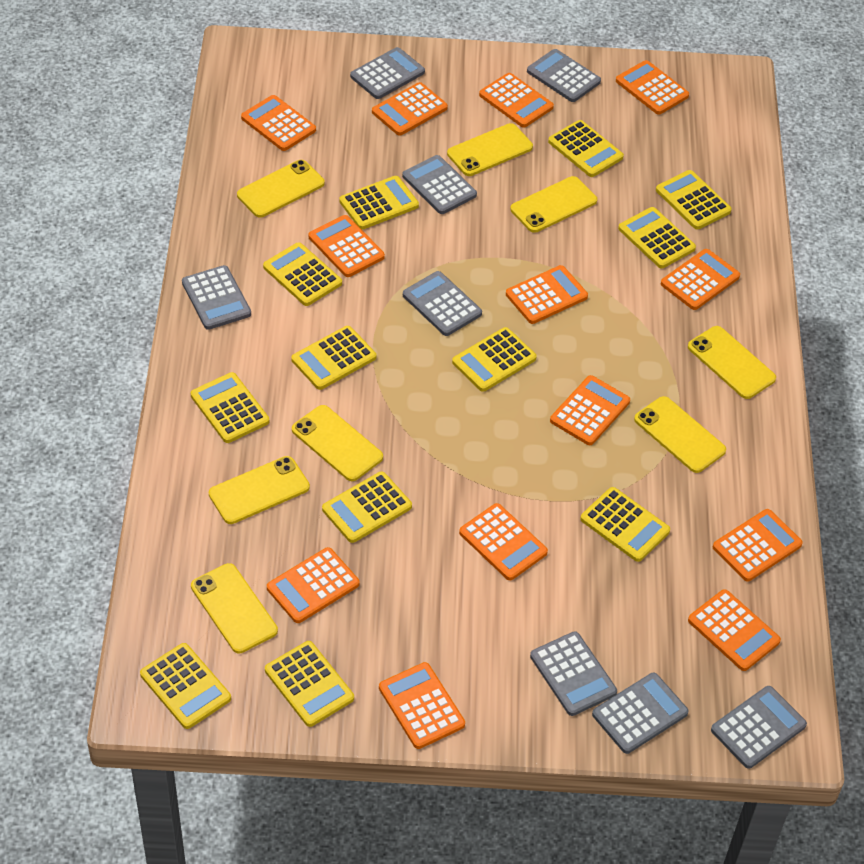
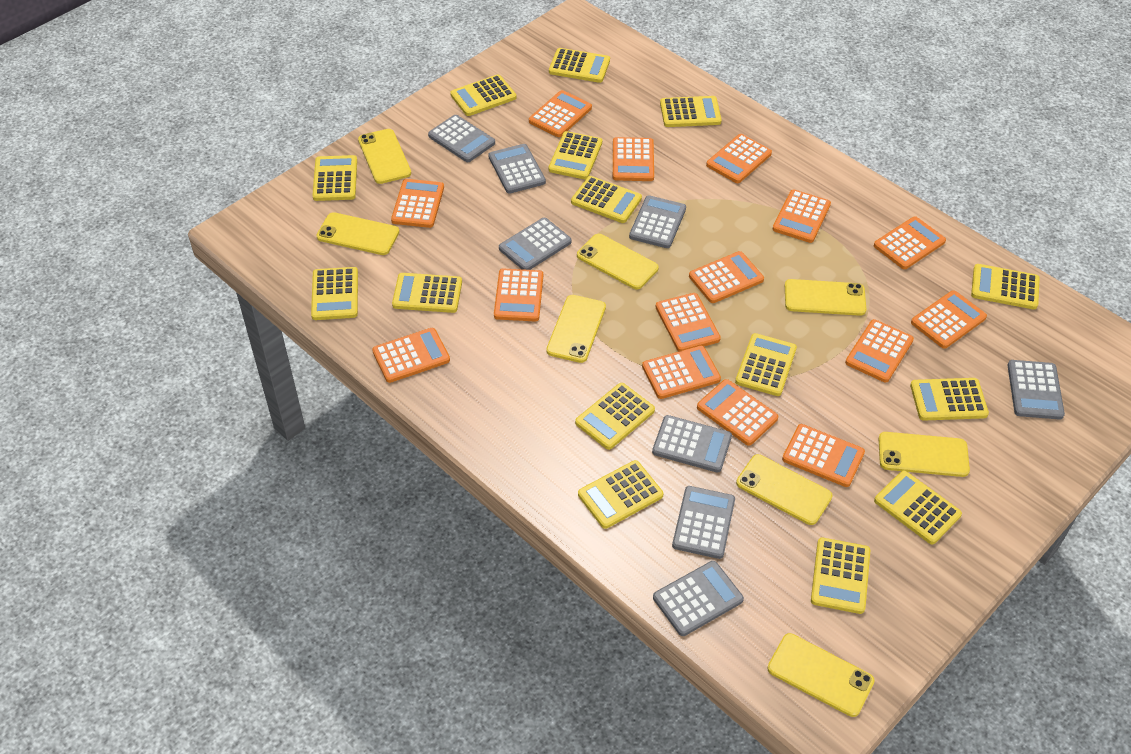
orange calculator: [241,95,316,151] [267,547,360,623] [309,215,385,277] [372,82,448,136] [379,662,465,749] [459,503,548,581] [479,73,554,128] [506,265,588,324] [550,375,630,445] [616,60,689,115] [661,249,740,310] [688,589,781,671] [713,509,803,582] = 13 -> [372,328,450,383] [391,179,444,228] [494,268,543,321] [529,90,592,137] [613,137,654,181] [642,346,721,399] [656,293,721,351] [689,251,764,303] [697,379,778,446] [706,134,772,183] [773,190,831,243] [782,424,865,487] [845,319,914,382] [874,216,946,269] [911,290,987,349] = 15
yellow calculator: [140,643,231,729] [191,372,269,443] [263,242,342,306] [265,641,354,727] [291,326,376,390] [322,472,412,543] [339,176,419,229] [452,327,536,392] [548,120,624,177] [580,487,670,562] [618,207,696,268] [656,170,732,230] = 12 -> [311,267,358,320] [312,155,357,201] [392,273,462,313] [450,74,516,116] [548,131,602,179] [549,48,610,83] [571,176,642,223] [575,383,655,450] [578,460,663,529] [660,96,722,127] [735,333,797,396] [811,538,871,614] [874,471,962,544] [910,378,989,421] [971,264,1040,309] = 15

